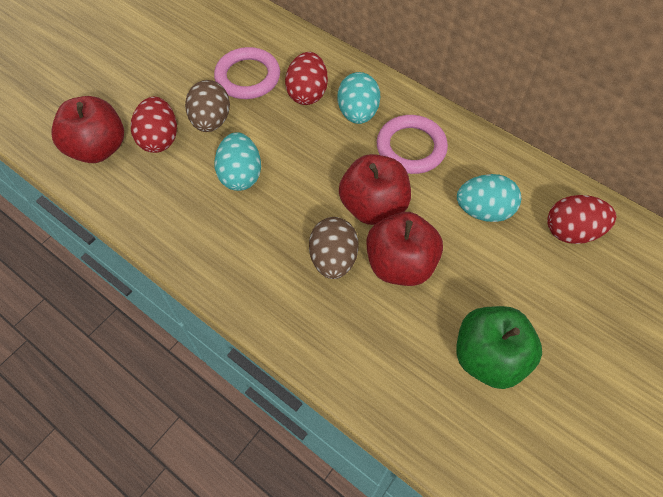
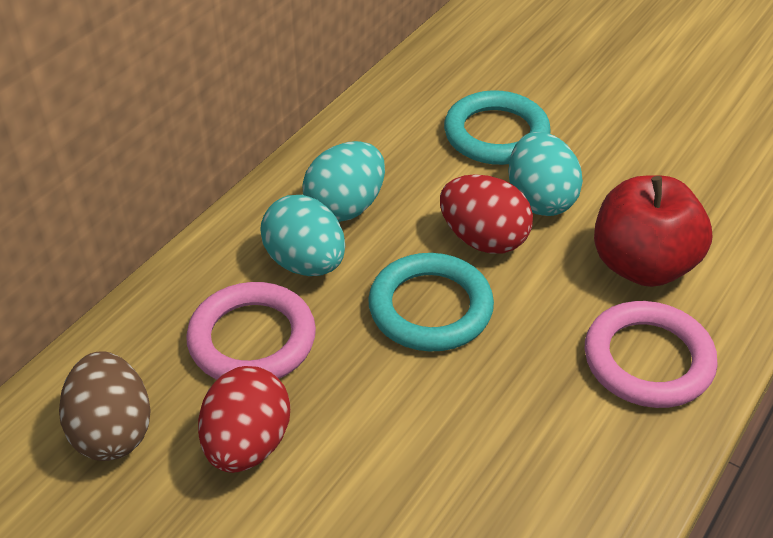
brown egg: [185,80,230,132] [309,217,359,279] = 2 -> [59,351,151,461] = 1
green apple: [456,306,542,389] = 1 -> none = 0
red apple: [51,96,124,163] [339,154,411,225] [366,212,443,286] = 3 -> [594,175,713,287] = 1
red egg: [131,97,177,153] [285,52,328,105] [547,195,616,244] = 3 -> [198,366,290,473] [440,174,533,254] = 2
turquoise ring: none = 0 -> [368,253,494,352] [444,90,551,165] = 2

